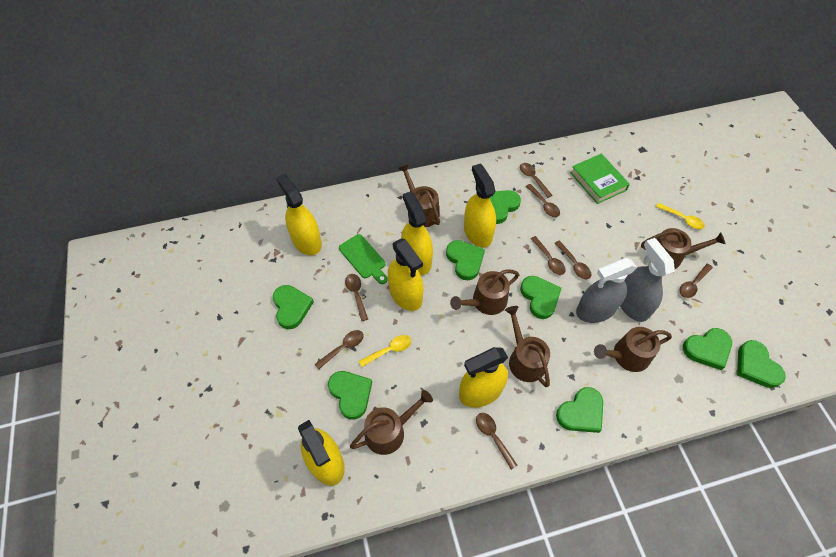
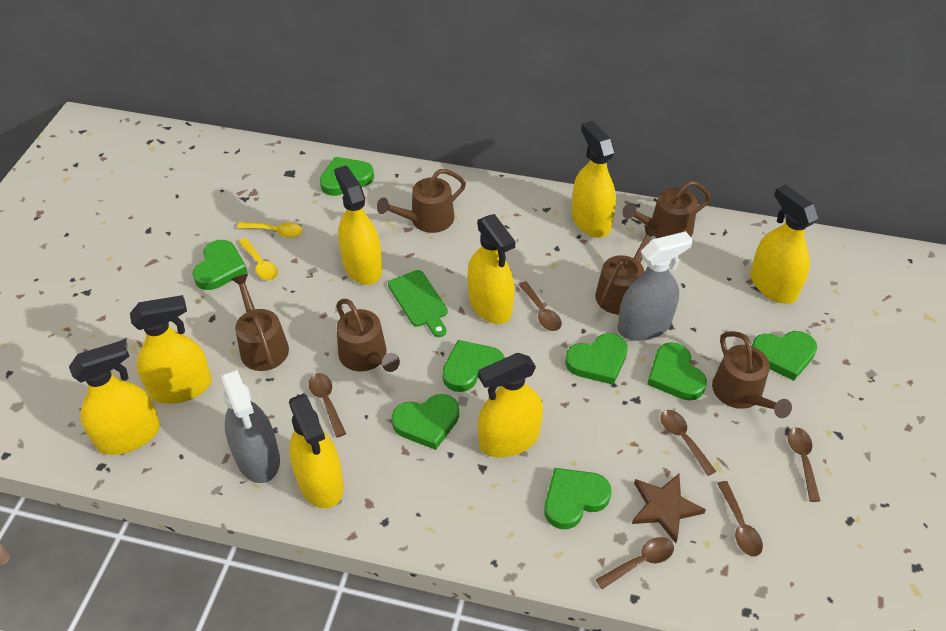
brown spoon: [315,330,364,370] [345,274,368,321] [476,413,518,470] [520,163,552,198] [525,184,560,217] [531,236,565,275] [554,241,591,279] [680,264,713,298] = 8 -> [309,373,346,437] [519,281,562,331] [596,537,674,589] [660,410,716,476] [717,481,763,556] [788,427,820,502] = 6
brown star: none = 0 -> [632,474,706,543] = 1
green book: [570,154,630,204] = 1 -> none = 0
yellow spray bottle: [276,174,322,255] [298,420,345,486] [388,238,423,311] [401,191,433,275] [459,347,508,408] [464,163,496,248] = 6 -> [69,340,160,455] [130,295,212,404] [289,393,344,508] [334,165,382,285] [468,214,515,324] [478,353,543,458] [571,121,616,238] [750,184,818,304] = 8

